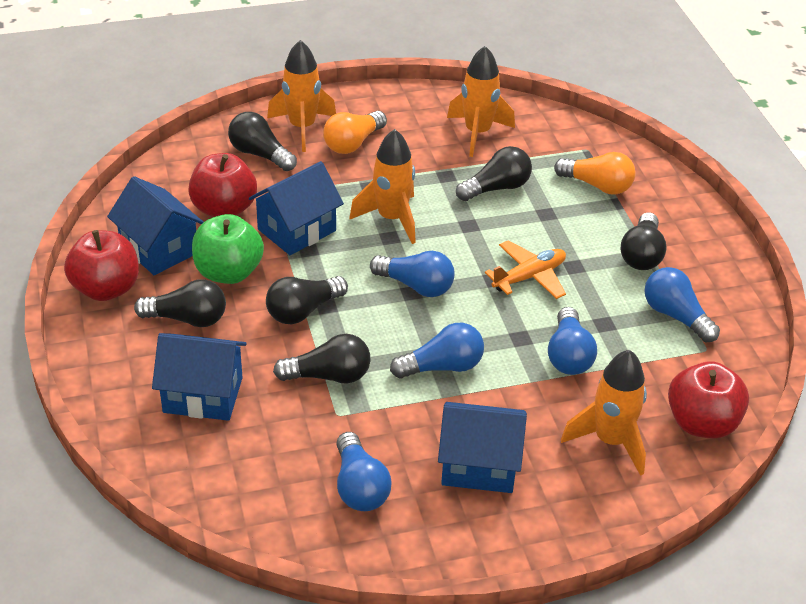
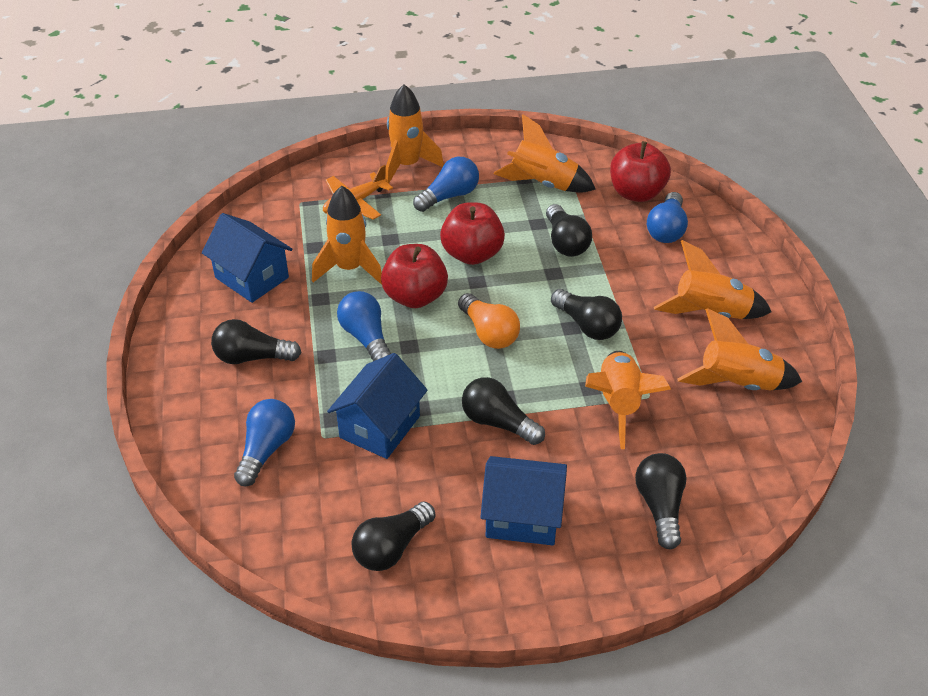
blue house: [107,176,204,275] [152,333,246,421] [249,161,344,255] [438,402,527,493] = 4 -> [202,213,292,303] [327,353,427,459] [480,456,567,545] = 3
blue light bulb: [336,432,392,511] [370,251,455,297] [390,323,484,379] [548,307,597,375] [644,267,720,342] = 5 -> [234,399,295,486] [337,291,391,361] [413,157,479,212] [647,192,688,243] = 4
green apple: [192,214,264,284] = 1 -> none = 0
orange light bulb: [323,111,387,154] [554,152,636,195] = 2 -> [458,293,520,349] = 1
orange rocket: [267,40,336,152] [349,129,416,244] [447,46,515,157] [561,350,647,476] = 4 -> [312,186,382,285] [385,84,444,184] [494,114,596,193] [585,351,671,449] [654,240,771,319] [677,308,802,391] = 6

